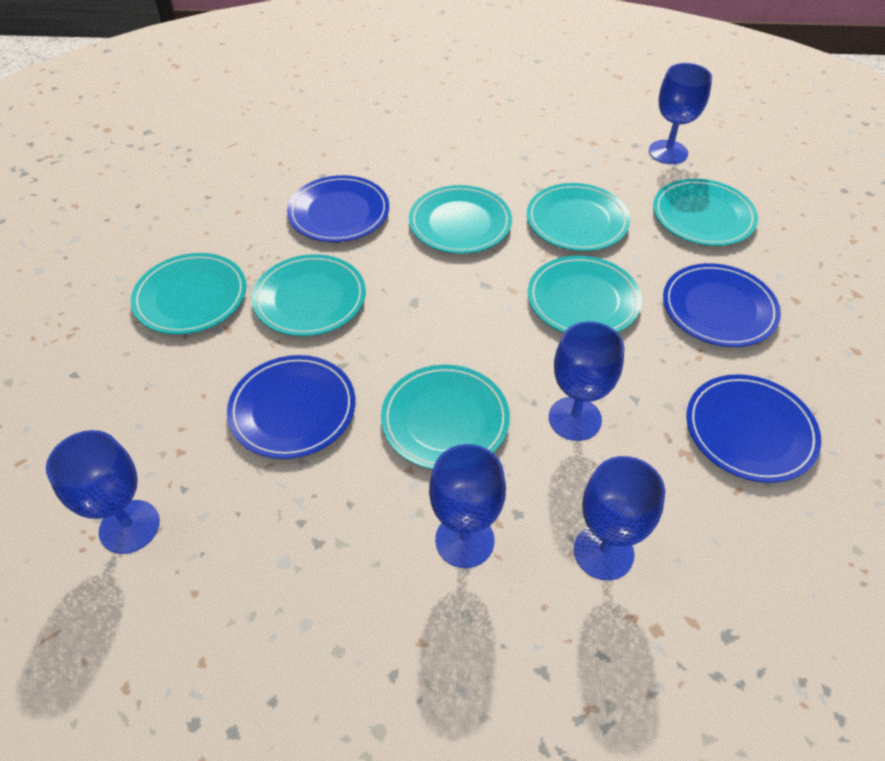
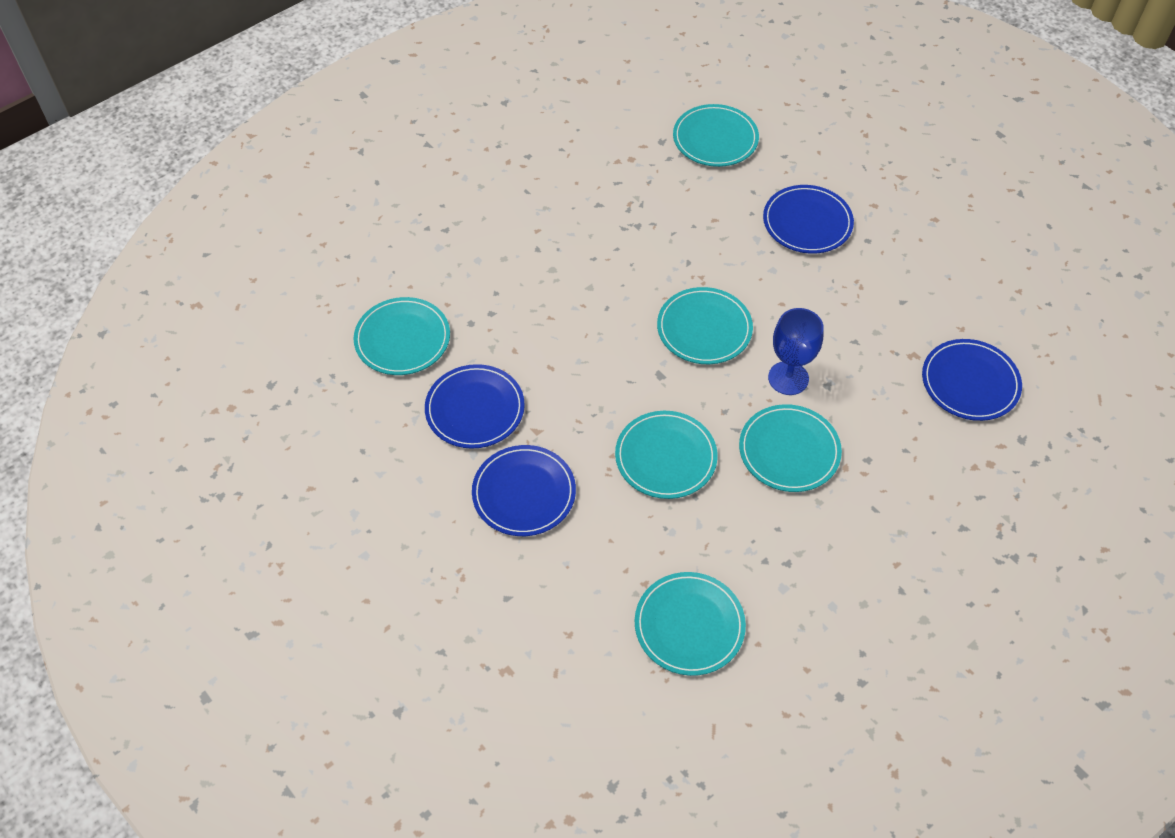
blue goblet: [46,430,160,554] [429,444,506,568] [549,321,624,441] [574,456,665,580] [649,63,712,164] = 5 -> [768,308,824,395] = 1
turquoise plate: [131,253,246,335] [252,254,366,336] [381,365,510,469] [409,185,512,254] [527,183,630,251] [528,255,642,333] [653,179,758,246] = 7 -> [354,297,450,375] [615,411,718,499] [635,572,746,676] [657,287,753,364] [673,104,759,167] [739,404,842,492] = 6

